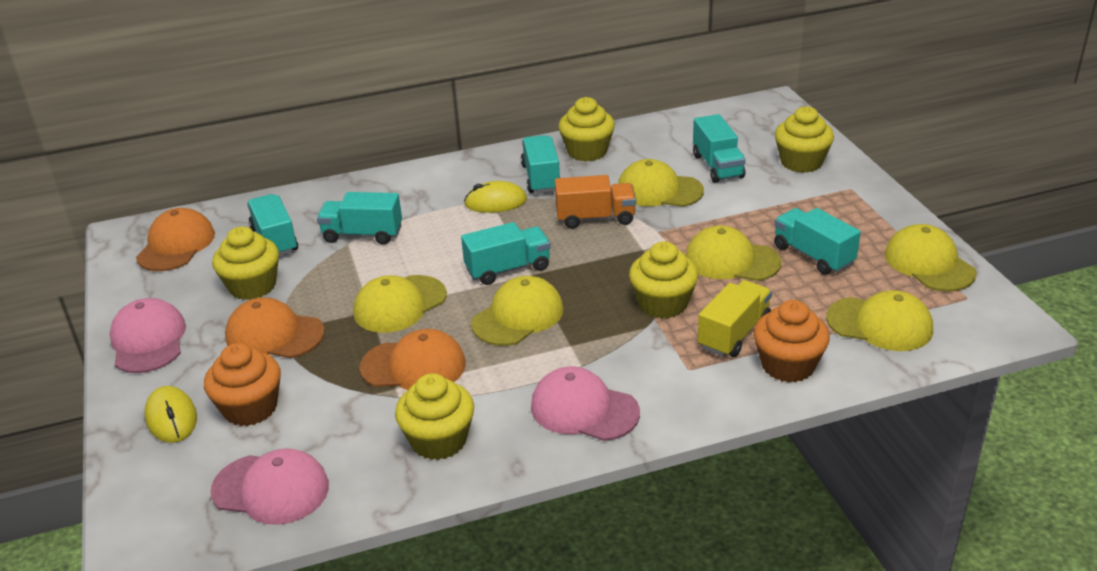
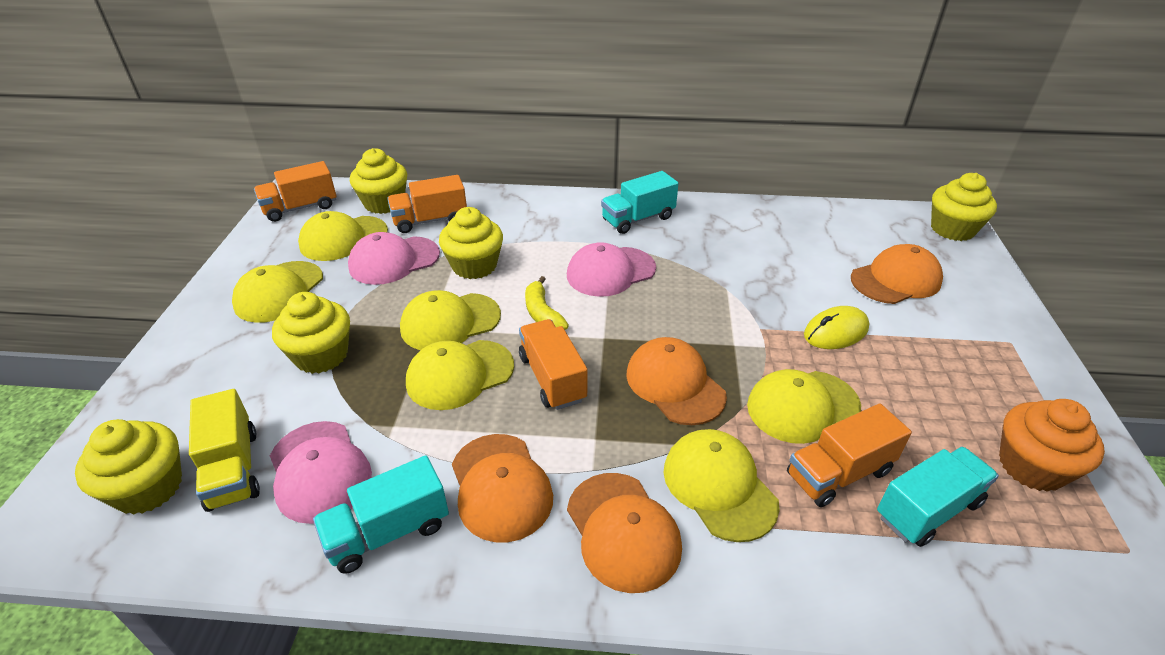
orange cap: [136,208,215,271] [225,298,325,358] [360,329,466,390] = 3 -> [452,434,553,542] [567,473,682,593] [626,337,727,425] [851,244,943,304] = 4
orange cupcake: [204,343,281,426] [753,300,830,383] = 2 -> [999,399,1105,492] = 1
orange truck: [555,175,636,229] = 1 -> [254,161,337,222] [387,175,467,233] [519,319,588,410] [787,404,912,507] = 4
turquoise truck: [247,194,298,256] [317,192,402,244] [461,222,551,285] [521,135,560,194] [693,114,746,183] [774,208,861,275] = 6 -> [313,455,449,574] [601,171,679,234] [877,447,999,547] = 3
yellow banana: none = 0 -> [525,276,569,330] = 1
yellow mouse: [144,386,197,443] [464,181,527,213] = 2 -> [804,306,869,349] = 1

